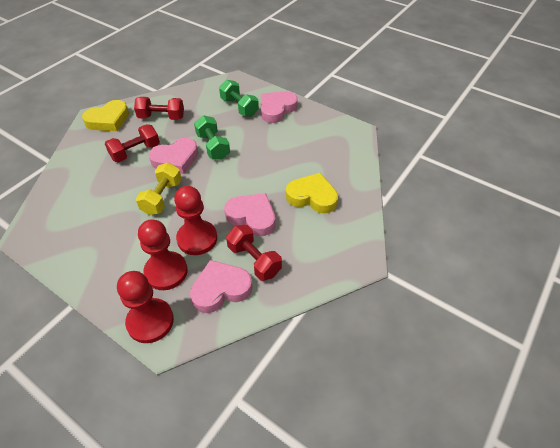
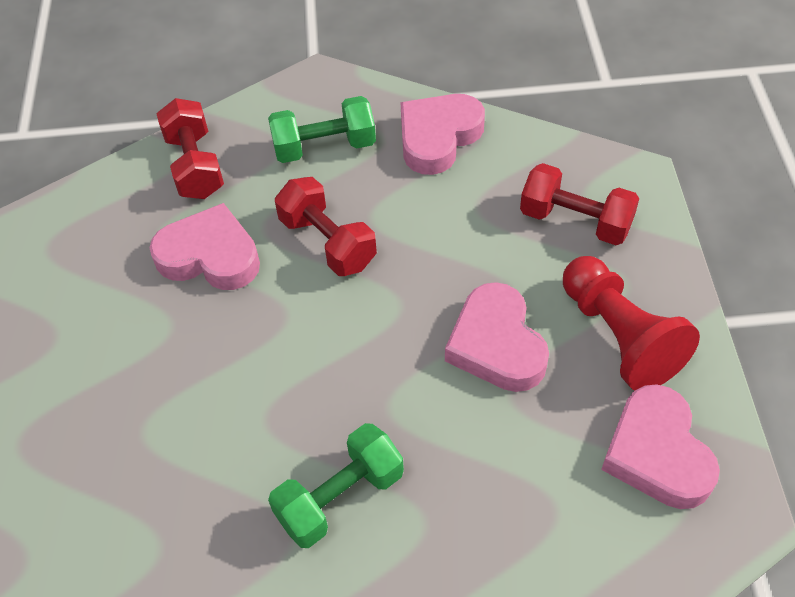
red pawn: [117,271,174,343] [138,219,188,290] [174,186,217,255] = 3 -> [563,256,700,390] = 1
yellow dumbbell: [136,163,182,215] = 1 -> none = 0
yellow heart: [82,100,129,131] [286,173,338,213] = 2 -> none = 0

